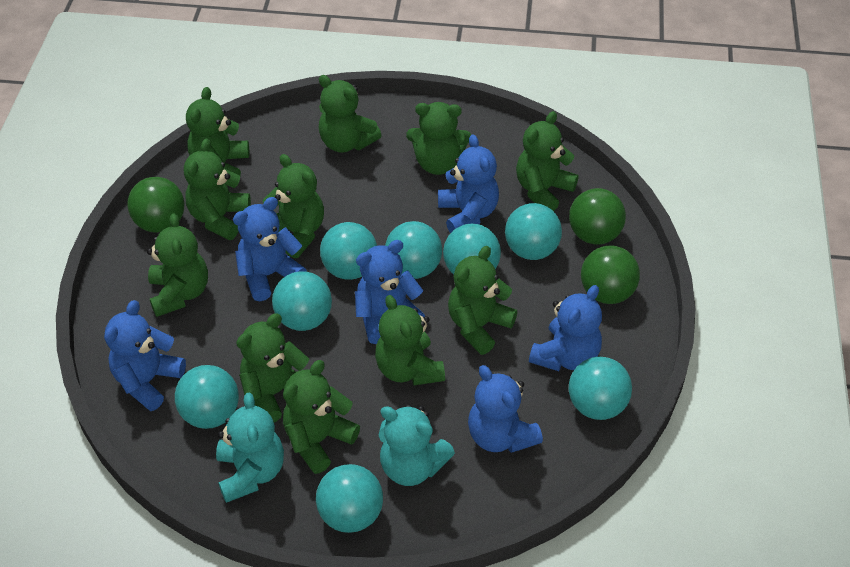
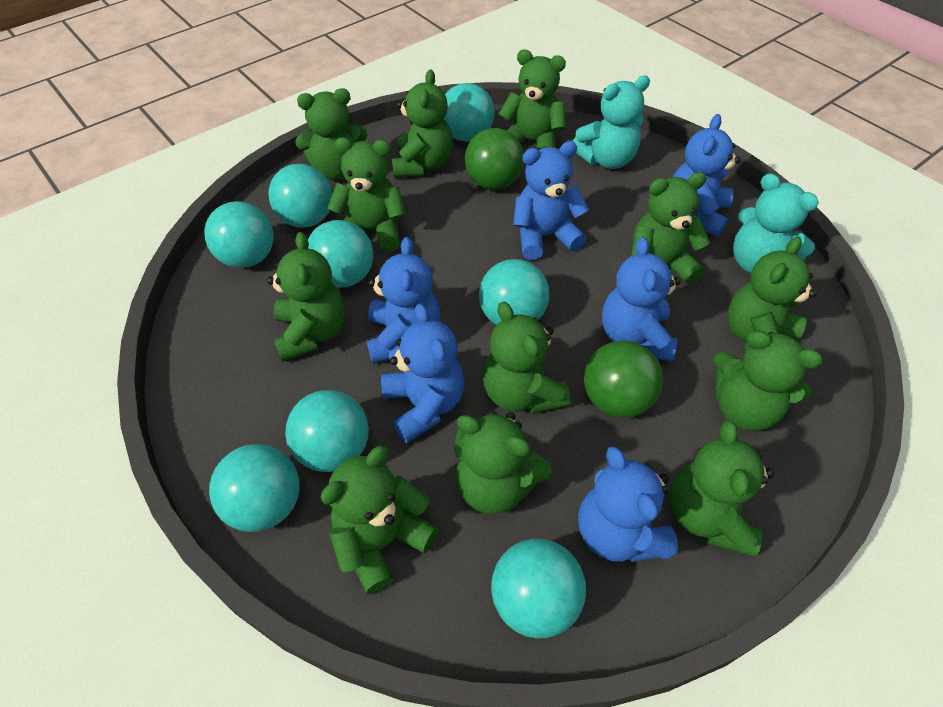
green ball: [128,177,184,233] [569,188,626,245] [581,246,640,304] = 3 -> [465,128,524,190] [584,341,663,418] = 2
green teddy bear: [147,213,208,317] [184,139,251,240] [186,87,249,176] [236,313,309,423] [262,154,324,258] [283,360,360,474] [319,75,382,153] [375,295,445,385] [406,102,471,175] [448,246,517,355] [516,111,579,211] = 11 -> [267,232,346,362] [295,88,368,181] [320,446,438,595] [327,137,406,252] [392,70,453,178] [454,412,552,514] [483,302,571,414] [499,50,566,150] [631,172,710,284] [670,420,774,556] [713,331,823,431] [728,237,817,351] = 12

